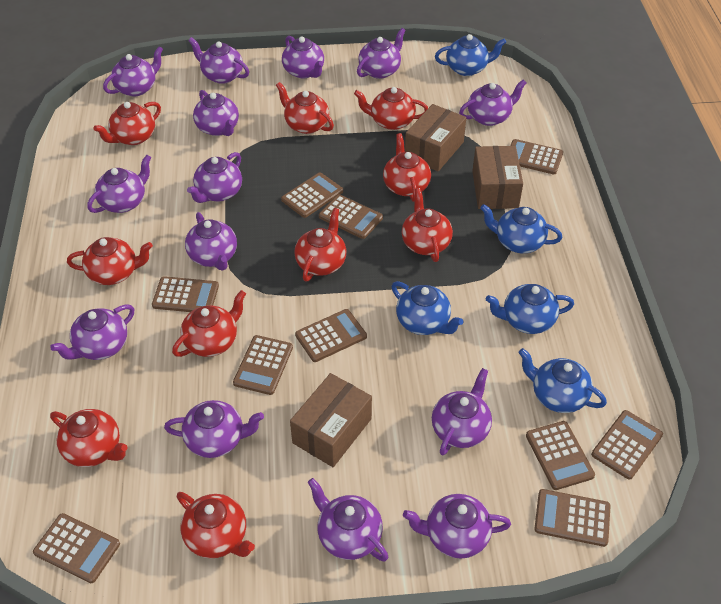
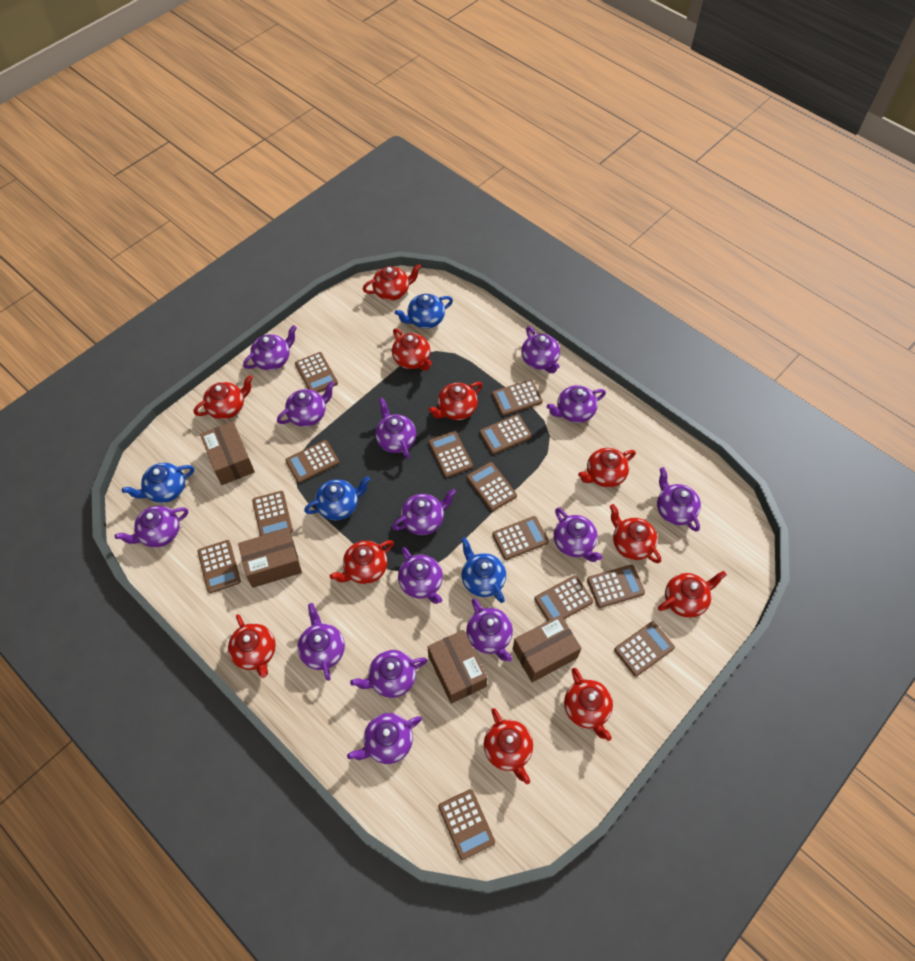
blue teapot: [392,281,463,335] [435,34,506,76] [480,204,562,253] [486,284,574,334] [519,348,607,413] = 5 -> [122,463,194,503] [304,476,370,520] [395,294,453,329] [461,537,506,603] = 4
brown box: [290,373,372,467] [405,104,466,171] [472,146,523,209] = 3 -> [200,421,255,485] [238,528,302,588] [427,630,488,704] [513,615,581,682] = 4
brown calculator: [33,513,120,583] [152,276,219,312] [233,335,293,395] [281,173,343,218] [295,309,367,362] [319,194,383,239] [510,139,563,174] [526,421,595,490] [534,489,611,547] [591,410,663,480] = 10 -> [198,540,241,593] [252,491,293,536] [285,440,339,483] [295,352,338,393] [428,431,473,478] [438,789,495,860] [467,462,517,511] [479,414,532,454] [492,380,543,416] [492,516,549,560] [534,575,593,621] [587,565,645,608] [614,621,675,677] = 13
red teapot: [50,409,128,467] [67,237,153,285] [93,102,161,145] [172,290,246,357] [177,492,255,558] [276,82,334,134] [294,208,346,281] [354,87,428,130] [383,133,431,202] [402,188,453,262] = 10 -> [194,375,253,419] [228,614,276,678] [330,540,394,584] [363,264,421,301] [392,328,432,371] [428,382,483,420] [484,708,533,784] [564,668,613,741] [578,448,636,488] [610,504,661,563] [658,571,727,618] = 11

